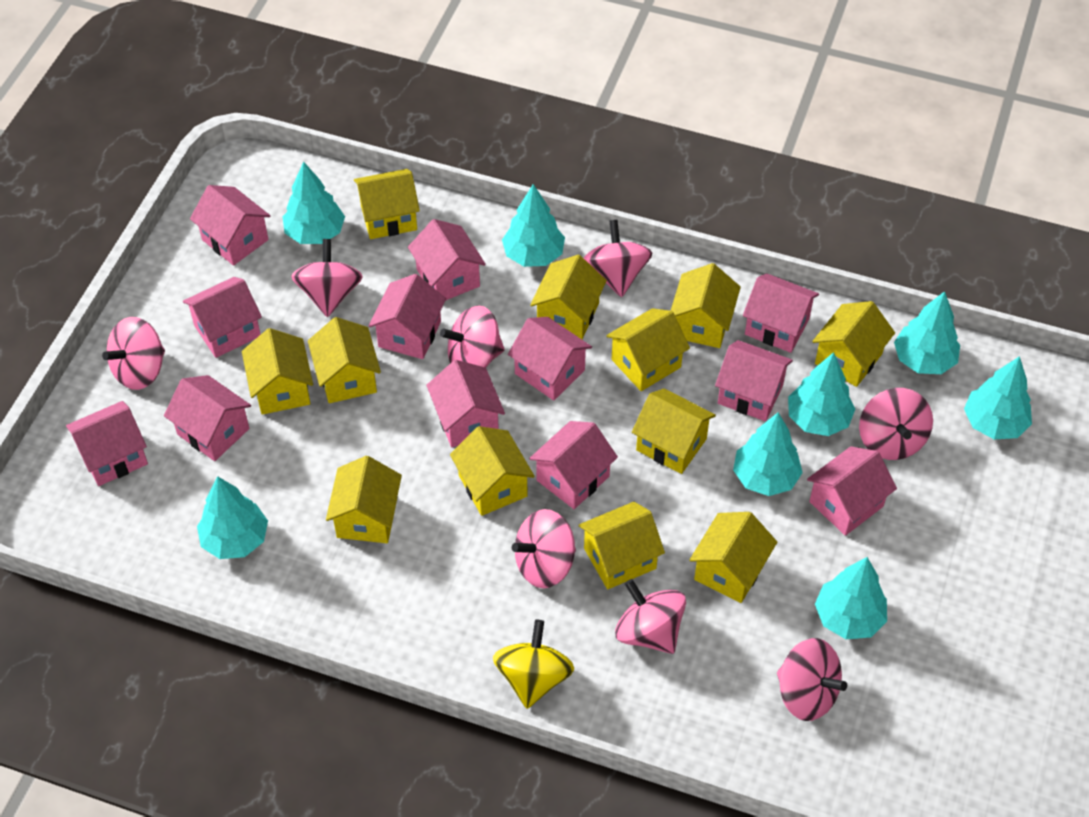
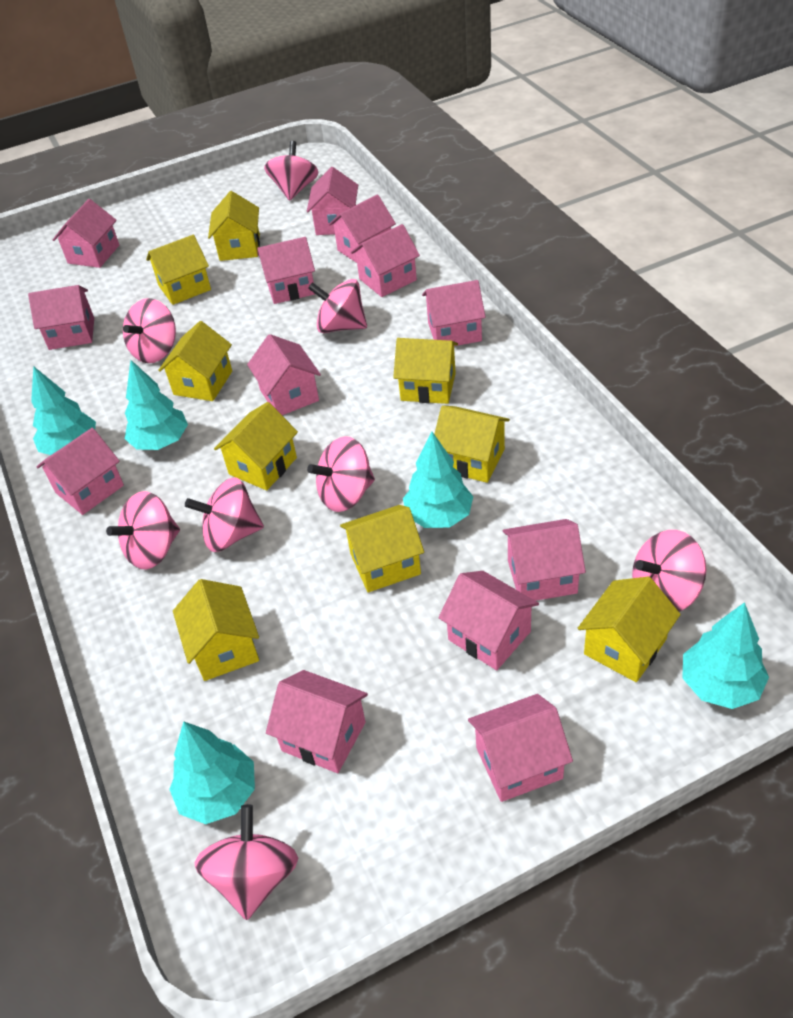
pink house: [66,401,148,486] [164,375,251,461] [183,277,262,358] [190,185,270,266] [369,274,446,359] [408,219,486,300] [426,360,505,447] [508,317,592,401] [529,421,618,509] [715,340,793,421] [743,273,819,353] [807,446,897,536] = 12 -> [28,285,94,350] [36,428,124,515] [53,199,119,268] [247,334,321,415] [257,237,315,304] [266,670,368,773] [307,167,358,235] [329,194,396,263] [351,224,420,297] [422,280,486,346] [438,571,539,670] [468,694,573,802] [502,519,586,601] = 13
turquoise tree: [197,476,268,559] [283,162,345,244] [502,184,565,267] [733,412,803,496] [788,352,855,436] [815,557,887,639] [894,291,960,374] [964,356,1032,440] = 8 -> [31,366,96,455] [125,360,188,450] [169,721,255,824] [403,432,473,528] [682,602,769,709] = 5
yellow house: [242,328,313,415] [308,317,381,403] [326,456,402,543] [354,169,420,239] [450,426,535,516] [530,255,607,339] [579,502,665,589] [606,308,690,391] [632,388,716,474] [671,263,741,348] [689,512,777,603] [812,301,895,387] = 12 -> [146,235,211,305] [158,321,232,401] [173,579,259,681] [208,191,260,261] [214,402,298,490] [340,505,424,592] [393,338,458,404] [434,405,510,483] [578,576,681,682] = 9
yellow spinning top: [493,620,574,709] = 1 -> none = 0

